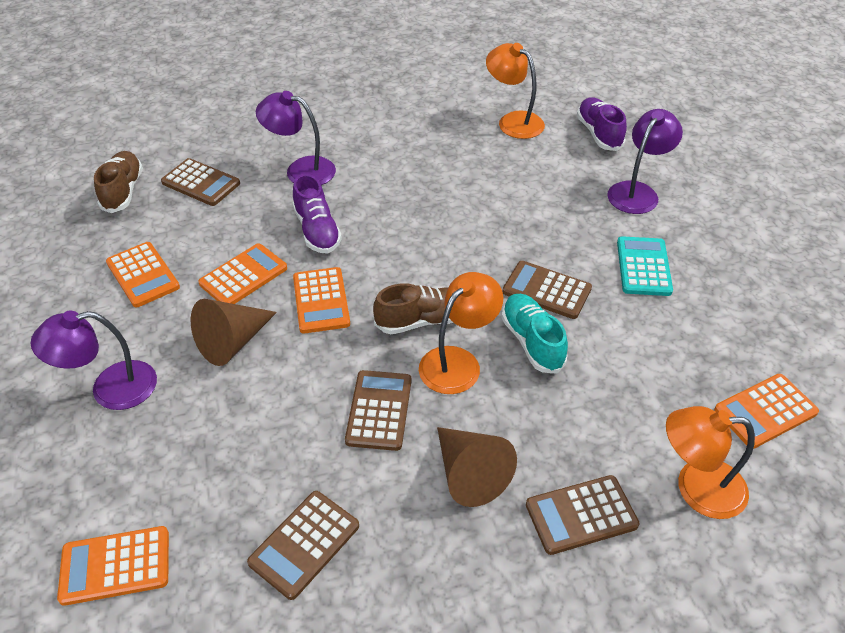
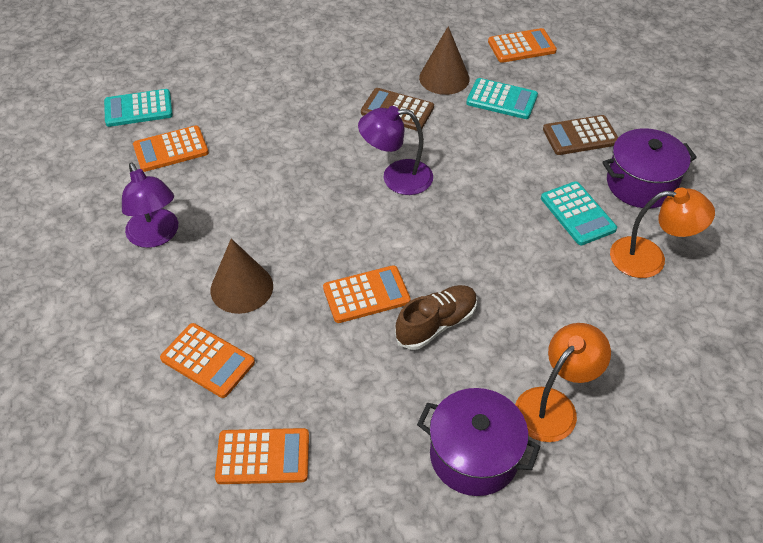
brown calculator: [161,158,240,206] [247,491,359,600] [345,370,411,451] [502,261,592,319] [526,475,639,555] = 5 -> [361,88,434,131] [543,115,618,155] = 2
brown shoe: [94,151,143,213] [373,283,454,334] = 2 -> [395,285,477,350] = 1
orange lamp: [419,272,503,394] [486,43,545,139] [666,406,755,519] = 3 -> [515,323,611,442] [610,188,715,278] = 2
purple lamp: [31,310,157,410] [256,91,336,185] [607,109,683,214] = 3 -> [122,162,178,248] [358,106,433,195] = 2
purple pot: none = 0 -> [417,388,540,496] [602,128,697,208] = 2
purple shoe: [293,174,342,253] [577,97,627,151] = 2 -> none = 0
turquoise calculator: [617,236,673,296] = 1 -> [104,89,173,127] [466,78,538,119] [541,181,617,245] = 3
turquoise shoe: [501,294,568,373] = 1 -> none = 0

